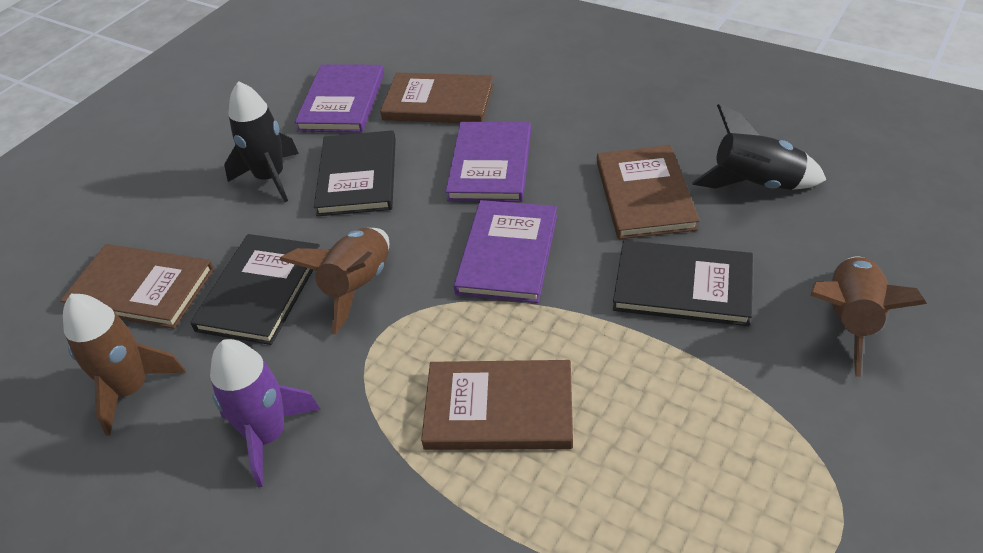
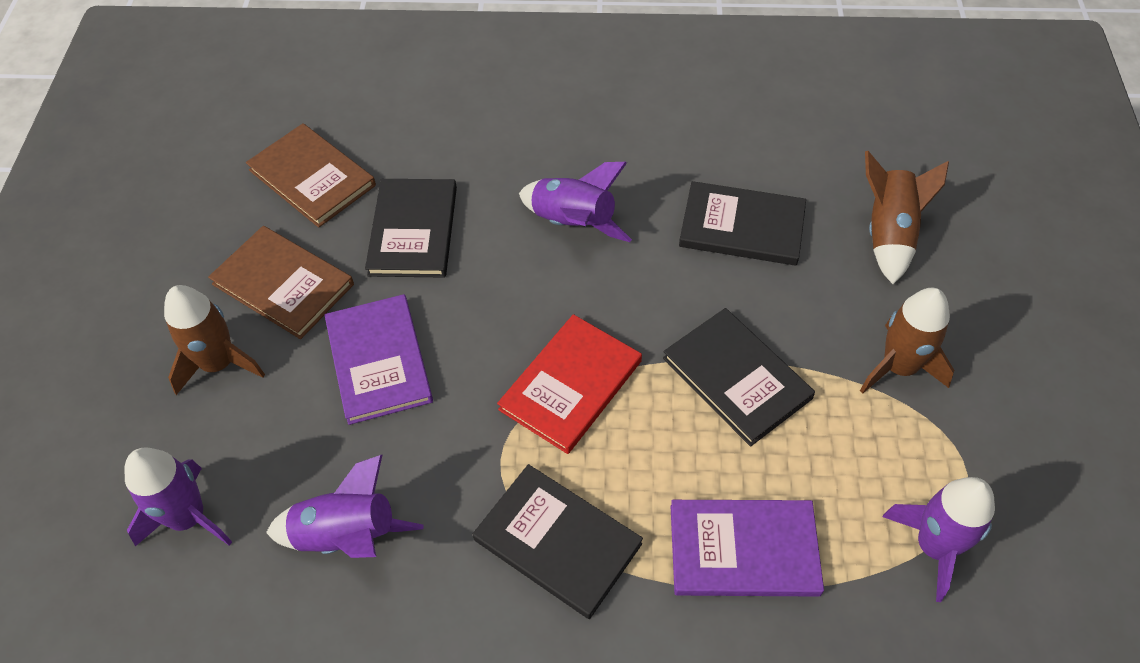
black book: [190,234,320,345] [314,130,396,216] [613,240,753,326] = 3 -> [365,179,457,278] [473,464,643,619] [663,308,815,447] [679,181,806,266] = 4
black rocket: [224,81,299,202] [692,104,826,190] = 2 -> none = 0
brown book: [60,244,214,329] [380,73,494,123] [421,360,573,450] [597,145,700,239] = 4 -> [208,226,354,339] [246,123,376,228] = 2
purple book: [295,64,384,133] [446,122,531,202] [454,200,557,303] = 3 -> [325,294,433,425] [670,500,824,597] = 2
purple rocket: [210,339,321,487] = 1 -> [125,448,232,546] [266,454,424,558] [519,162,632,242] [882,477,995,602] = 4
red book: none = 0 -> [497,314,642,454] = 1

